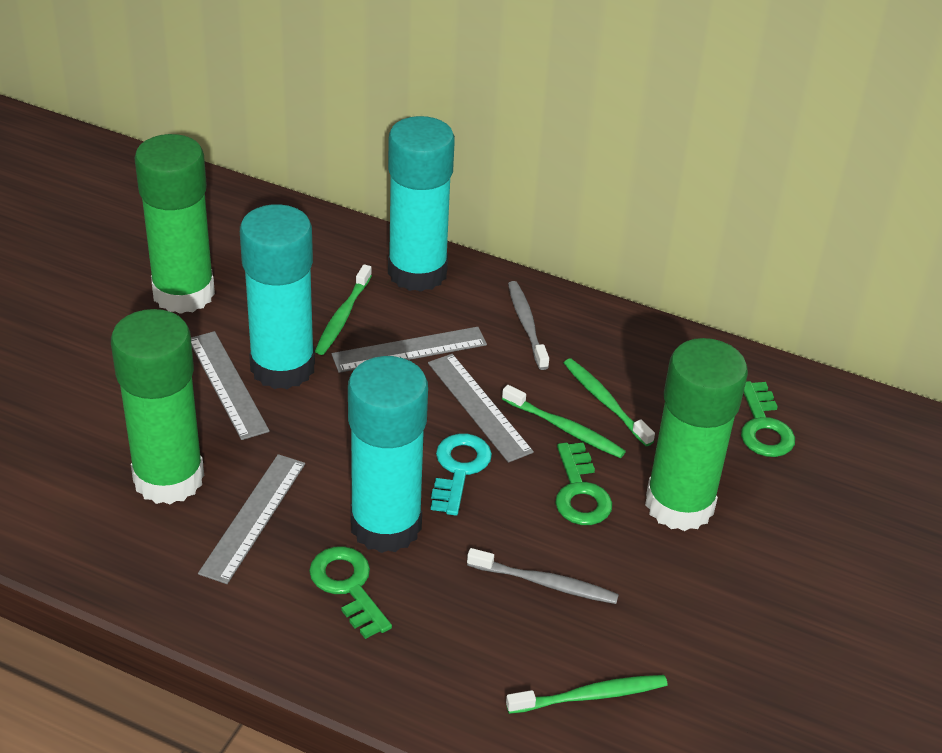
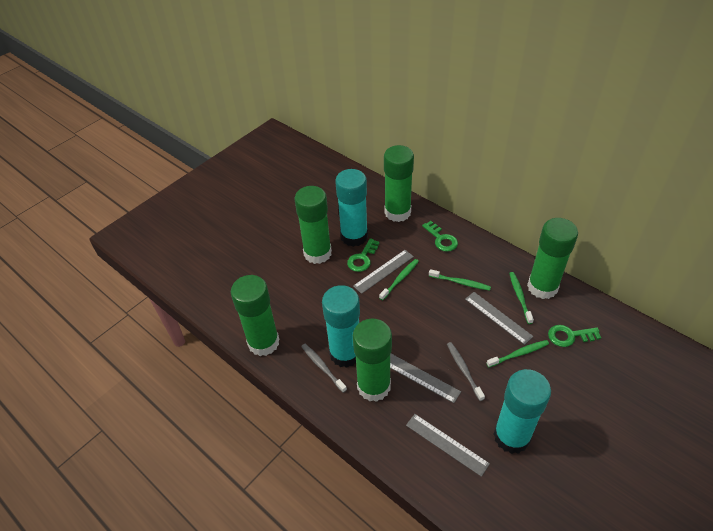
green glue stick: [111,309,204,504] [134,134,215,314] [645,338,748,531] = 3 -> [231,275,279,356] [295,186,332,264] [353,319,392,402] [384,145,414,222] [527,218,578,299] = 5
turquoise key: [431,434,492,516] = 1 -> none = 0

